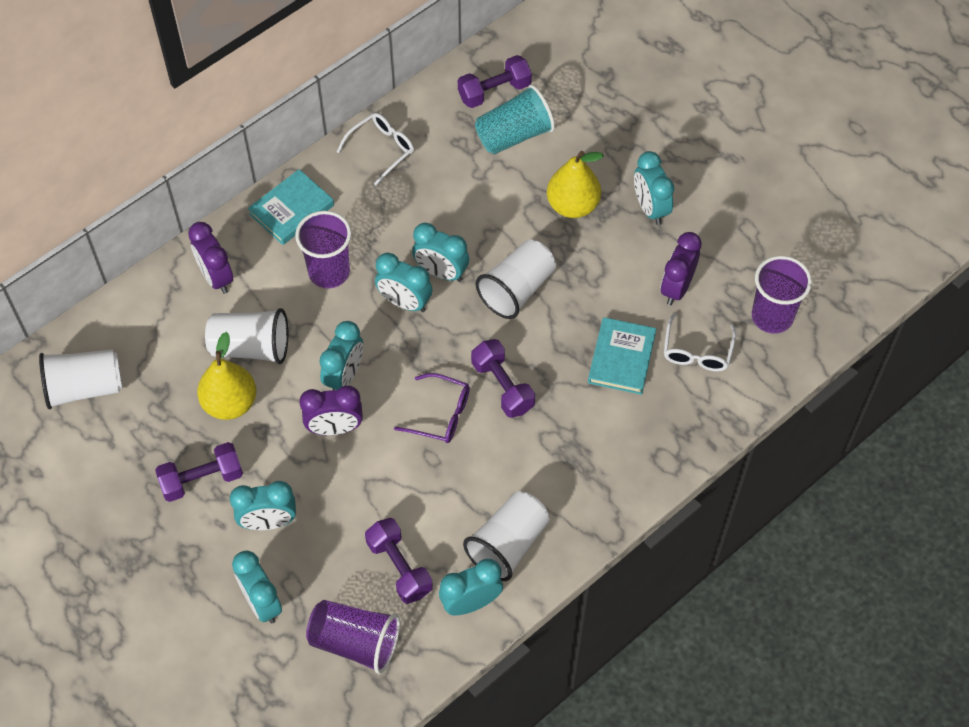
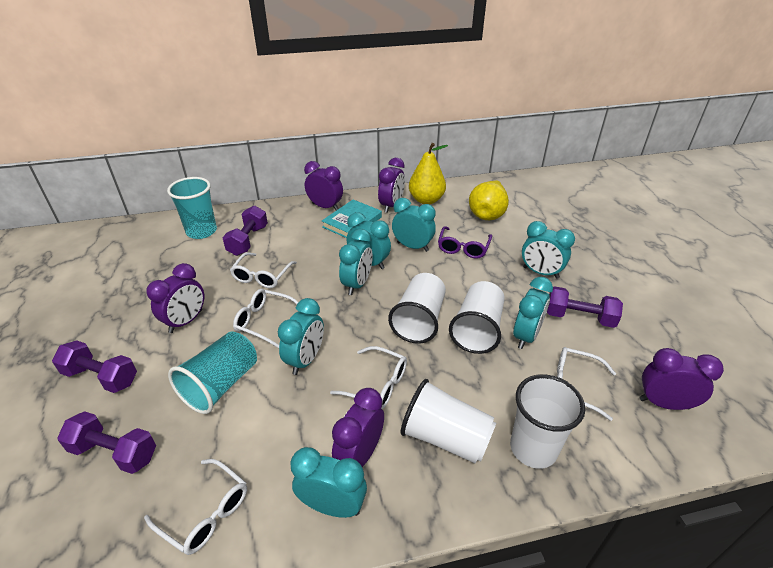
purple clock: [188,222,233,294] [299,385,363,435] [661,232,702,305] = 3 -> [146,263,204,333] [304,161,343,210] [332,388,384,467] [378,158,405,213] [639,348,724,410] = 5
purple cup: [295,211,351,288] [306,600,400,674] [752,256,812,334] = 3 -> none = 0
turquoise book: [248,169,334,245] [588,317,656,395] = 2 -> [322,200,382,238] = 1
turquoise cup: [475,85,555,154] = 1 -> [167,177,217,239] [168,332,257,414] = 2
white glasses: [337,113,414,186] [664,313,736,371] = 2 -> [144,459,247,555] [230,252,297,288] [233,289,299,348] [330,346,407,409] [557,347,616,421] = 5

